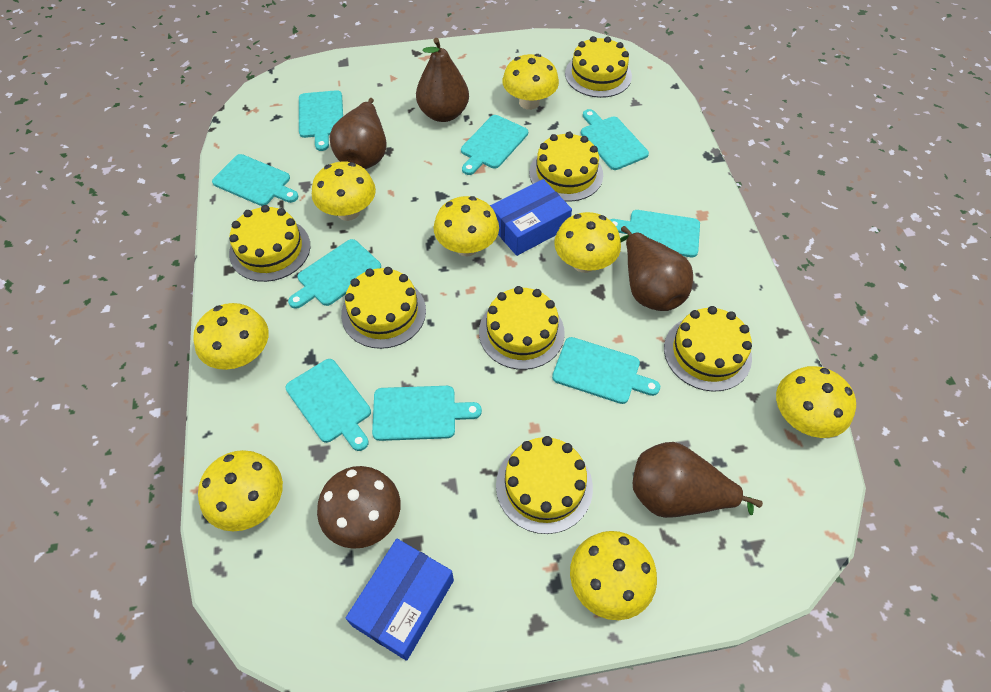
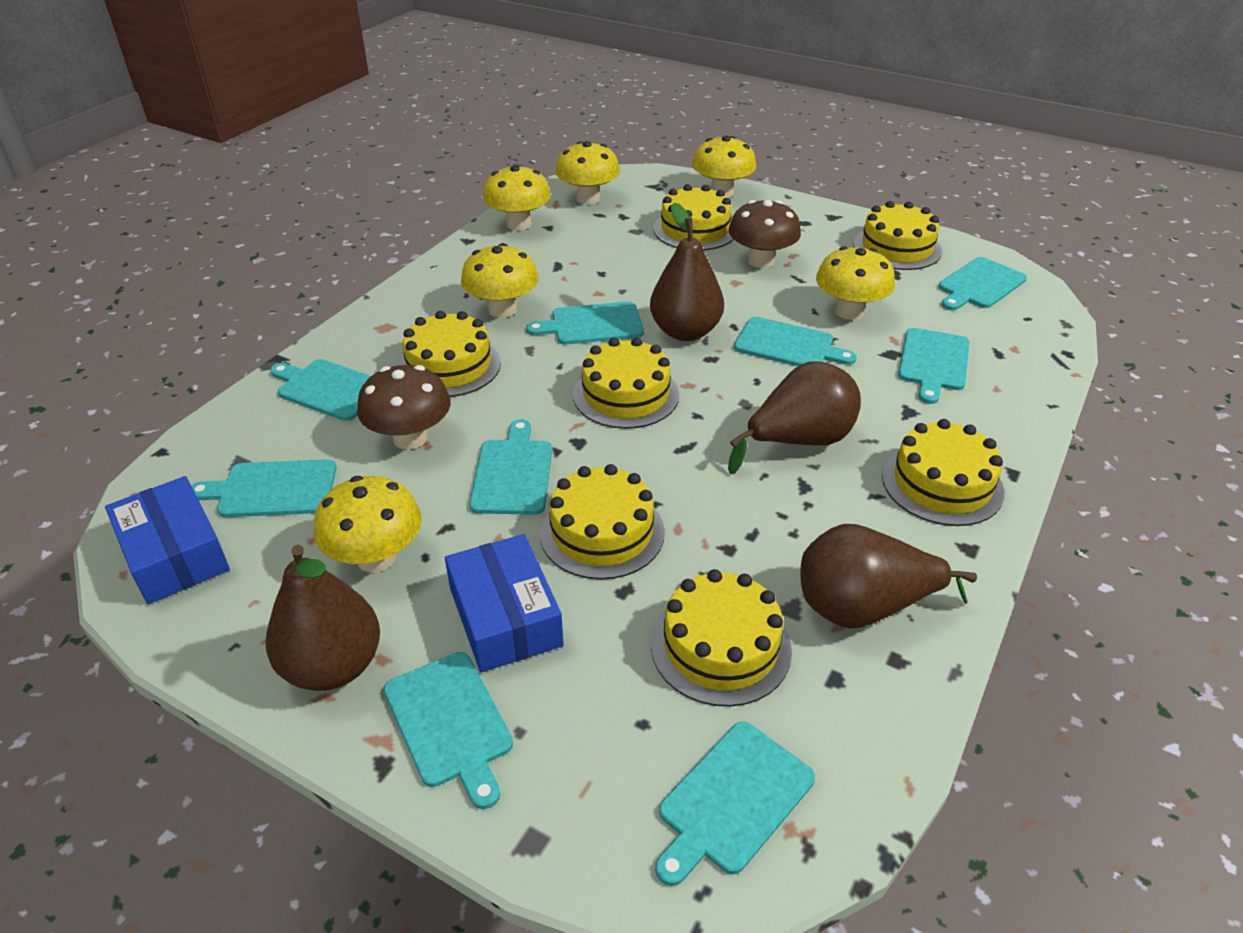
brown mushroom: [317,466,400,549] = 1 -> [357,365,450,450] [729,200,801,268] = 2
yellow mushroom: [193,303,269,370] [198,450,283,531] [312,161,376,221] [433,196,499,256] [502,54,559,110] [554,212,621,273] [570,531,657,620] [776,366,856,438] = 8 -> [314,476,422,572] [461,243,539,318] [483,164,551,231] [555,141,620,204] [692,135,756,198] [816,246,895,320] = 6

